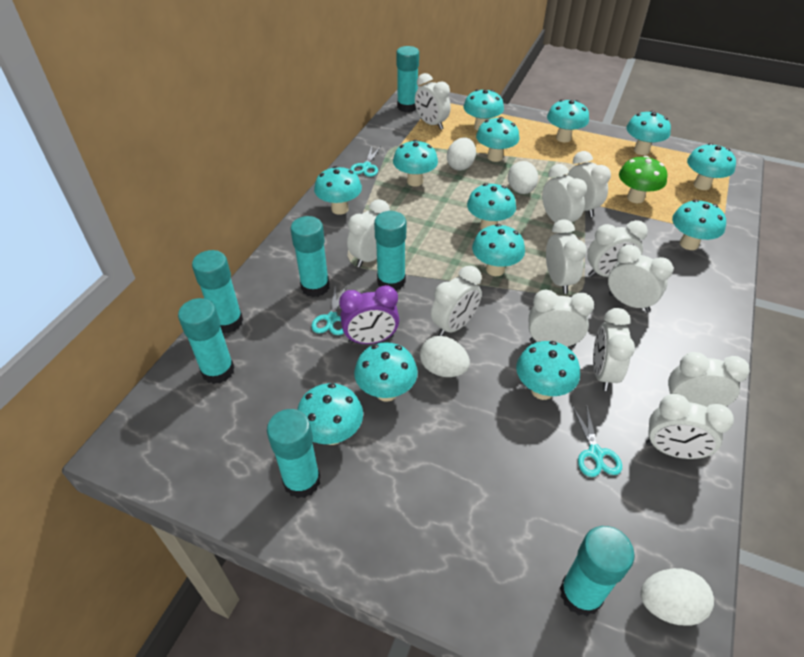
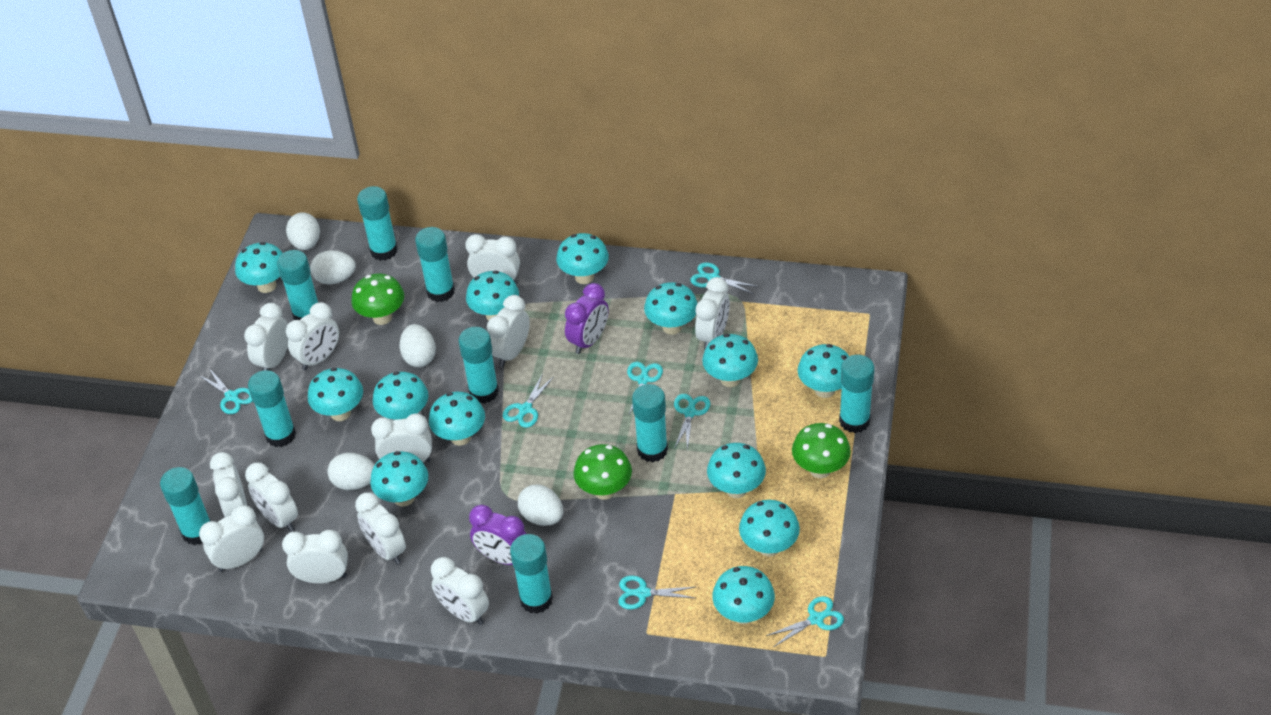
green mushroom: [619,156,667,203] = 1 -> [351,273,404,325] [573,444,632,500] [792,423,851,478] = 3
purple clock: [339,285,399,344] = 1 -> [469,505,526,565] [565,283,609,354] = 2
turquoise glue stick: [178,298,234,384] [192,250,243,333] [267,409,320,498] [290,216,330,297] [374,211,406,291] [397,46,419,112] [560,526,635,616] = 7 -> [160,467,210,545] [248,370,296,447] [277,250,319,320] [357,186,398,261] [415,227,455,302] [459,327,499,404] [510,534,553,614] [632,384,668,463] [839,355,875,433] = 9
turquoise scissors: [311,285,347,335] [350,146,381,177] [572,405,622,477] = 3 -> [199,368,253,414] [503,373,554,428] [618,575,695,610] [627,362,663,414] [674,394,710,450] [690,262,759,294] [766,596,844,647] = 7
white egg: [420,336,470,377] [447,137,476,171] [508,161,538,194] [640,568,714,625] = 4 -> [286,212,320,250] [310,250,356,285] [327,453,375,490] [399,324,436,367] [518,484,563,526] = 5

